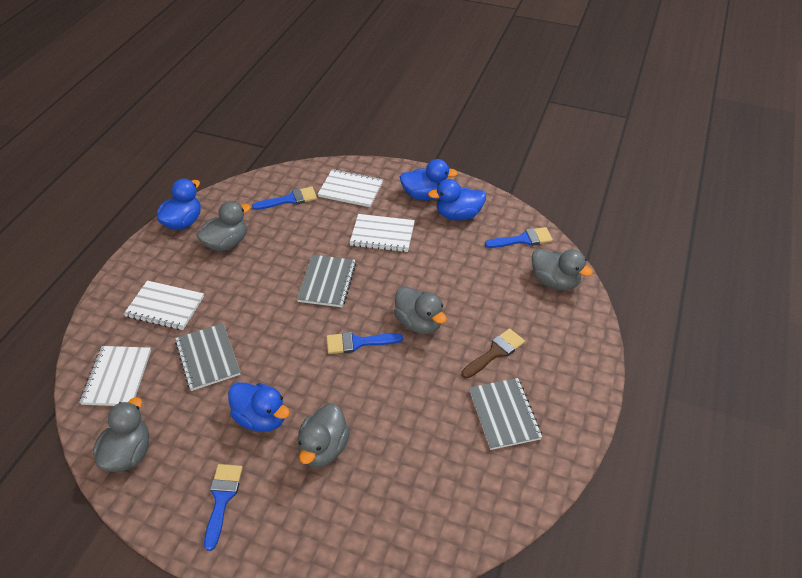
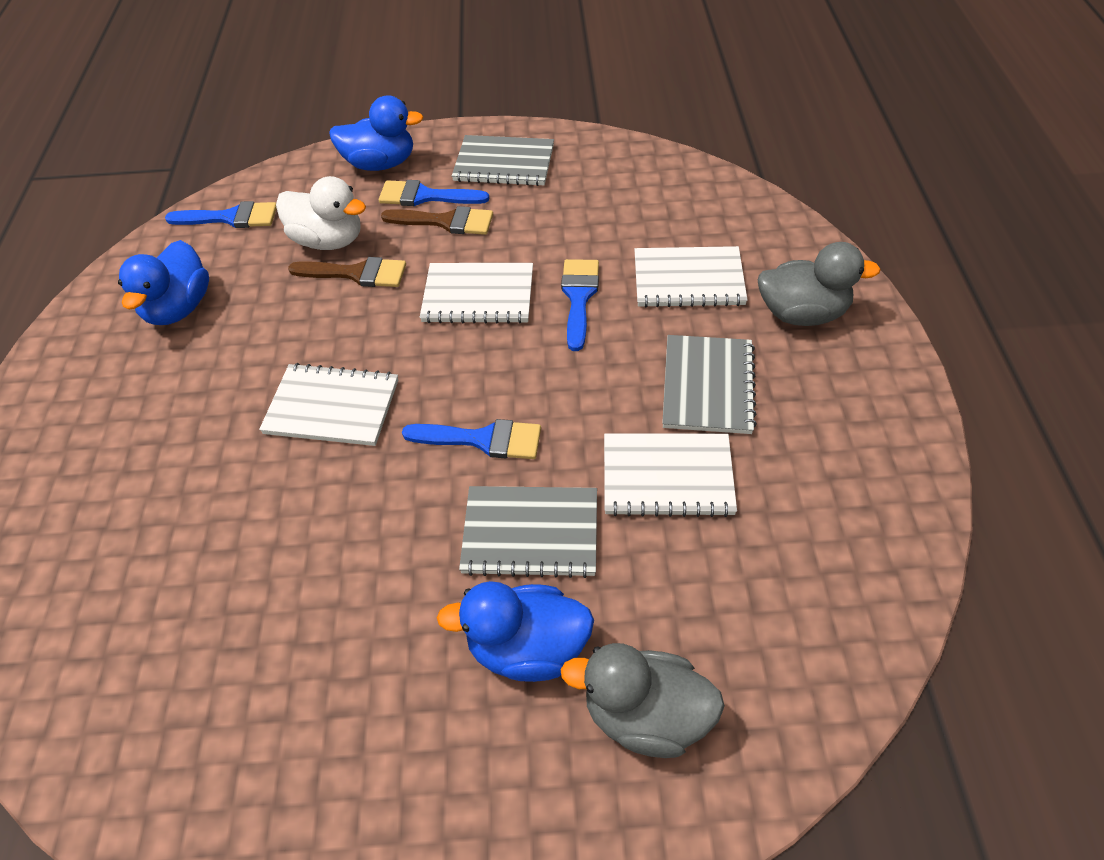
blue duck: [157,179,201,230] [228,382,290,432] [400,159,458,201] [428,179,486,220] = 4 -> [118,240,209,325] [329,95,424,171] [437,581,594,682] = 3
brown brush: [461,328,525,378] = 1 -> [288,257,406,287] [381,206,493,235] = 2
grey duck: [93,397,149,472] [196,201,251,251] [297,403,350,467] [394,286,447,334] [532,249,593,290] = 5 -> [560,643,725,758] [758,242,881,326] = 2
white duck: none = 0 -> [276,176,366,250] = 1

